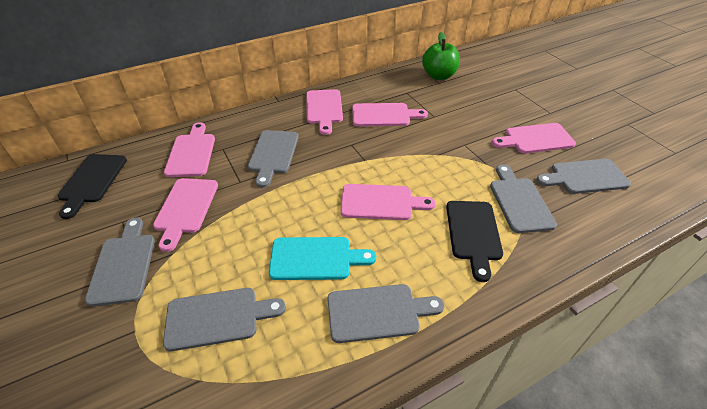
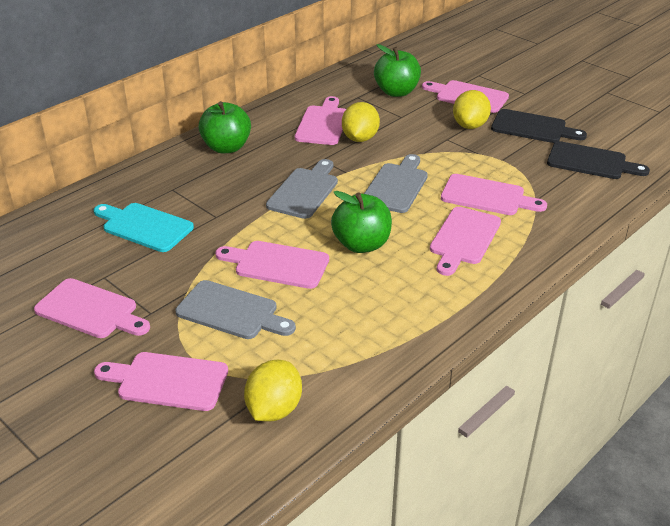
green apple: [422,32,460,80] = 1 -> [199,101,251,153] [331,191,392,253] [374,44,421,97] = 3
grey cutting board: [85,218,155,306] [163,288,286,351] [248,130,299,188] [327,284,444,343] [490,164,557,233] [537,159,631,194] = 6 -> [175,280,296,339] [266,159,338,219] [364,154,428,213] = 3
pink cutting board: [153,178,218,252] [164,122,215,177] [306,89,343,135] [341,184,436,220] [352,103,428,127] [492,123,576,154] = 6 -> [34,278,150,338] [94,352,228,411] [215,241,329,289] [295,96,346,145] [422,80,509,113] [430,207,501,276] [441,174,547,215] = 7
yellow lemon: none = 0 -> [244,360,302,421] [342,102,380,142] [453,90,491,129] = 3

